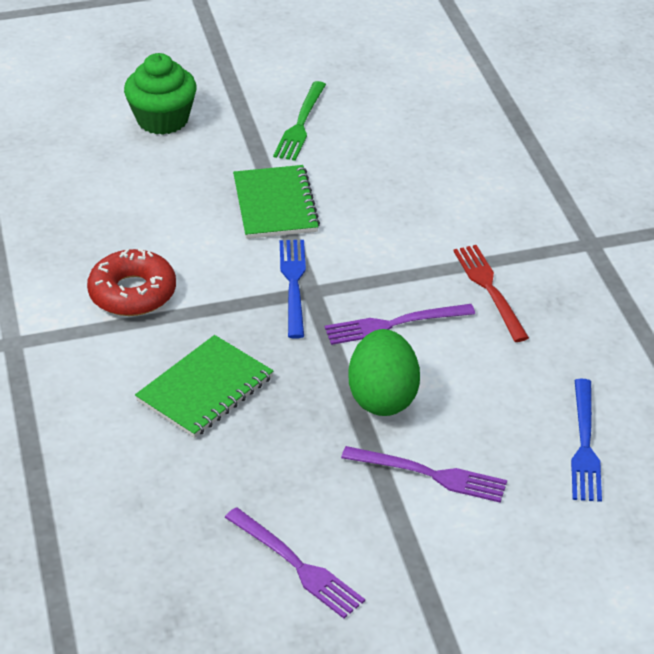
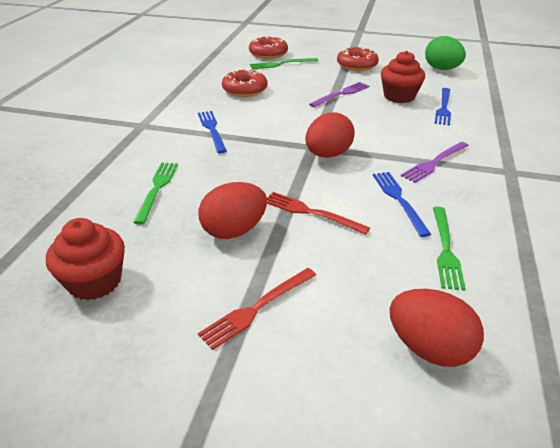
blue fork: [280,240,306,339] [571,379,602,502] = 2 -> [198,111,227,153] [373,172,431,237] [434,88,451,125] = 3
green cupcake: [124,53,197,135] = 1 -> none = 0
green fork: [273,81,326,161] = 1 -> [133,163,178,225] [250,58,318,70] [433,207,466,291] = 3
green notebook: [135,335,273,438] [233,165,320,239] = 2 -> none = 0
purple fork: [225,507,365,619] [325,304,475,345] [341,446,507,503] = 3 -> [309,82,369,107] [401,142,469,183] = 2
red cupcake: none = 0 -> [46,218,125,300] [381,51,425,103] = 2
red donut: [87,248,176,316] = 1 -> [222,69,268,97] [249,36,288,59] [337,47,379,71] = 3
red egg: none = 0 -> [199,182,267,239] [305,112,355,158] [390,289,484,367] = 3
red fork: [453,245,529,342] = 1 -> [198,268,316,350] [267,192,370,235] = 2

